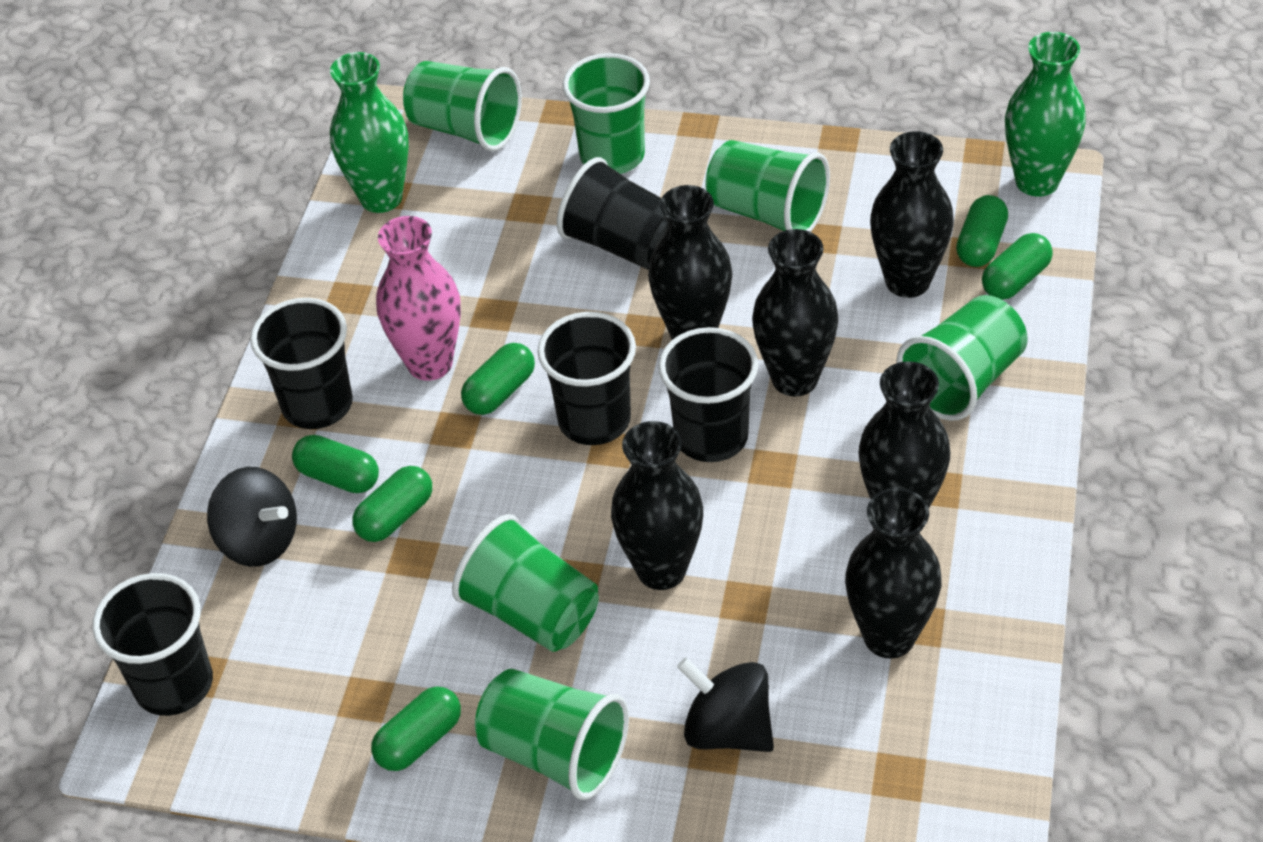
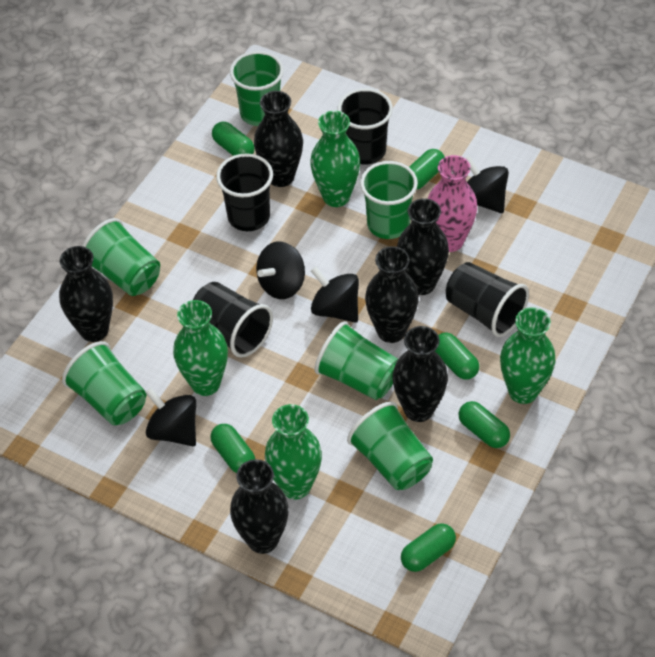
black cup: [93,573,213,716] [250,298,353,429] [537,312,636,445] [557,157,668,270] [658,327,758,462] = 5 -> [193,282,273,358] [216,154,273,231] [338,88,393,165] [446,262,529,337] = 4
black spinning top: [207,467,297,567] [677,658,774,752] = 2 -> [145,388,196,446] [256,242,305,299] [311,266,359,323] [465,156,509,213] = 4
green vase: [330,52,409,213] [1005,32,1086,197] = 2 -> [173,300,228,396] [265,404,322,499] [310,111,360,207] [500,307,556,404] = 4

